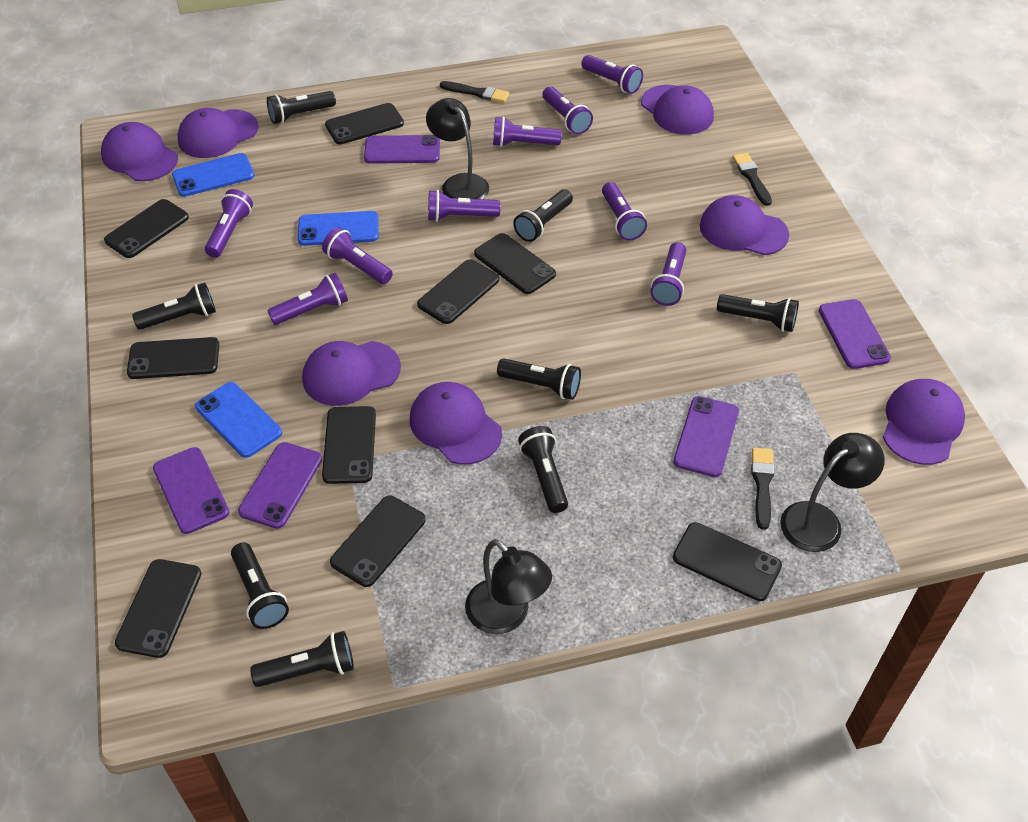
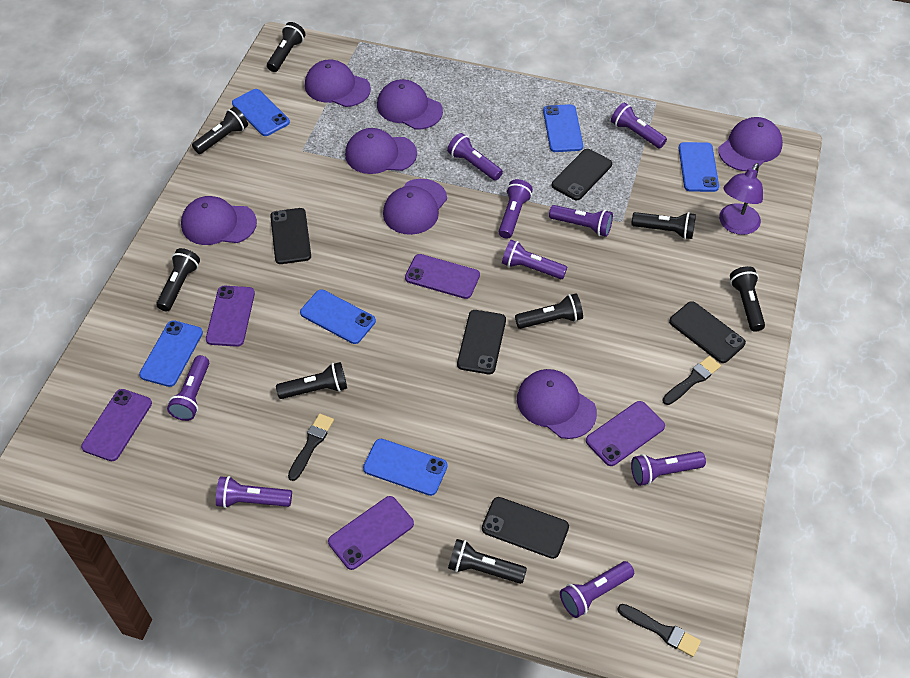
black lamp: [426,98,489,199] [465,539,552,634] [780,433,885,552] = 3 -> none = 0
black phone: [104,199,189,258] [115,559,201,658] [127,337,219,379] [322,406,376,484] [325,103,404,144] [330,496,426,587] [417,259,499,324] [474,233,556,294] [673,522,782,601] = 9 -> [270,208,311,264] [457,310,506,374] [482,497,569,559] [552,149,612,200] [669,301,746,363] = 5
blue phone: [172,153,254,197] [195,382,282,458] [298,211,379,246] = 3 -> [139,320,203,387] [232,89,290,136] [300,289,376,344] [363,439,448,496] [543,104,583,152] [679,142,719,192] = 6
purple lamp: none = 0 -> [719,163,763,235] = 1

